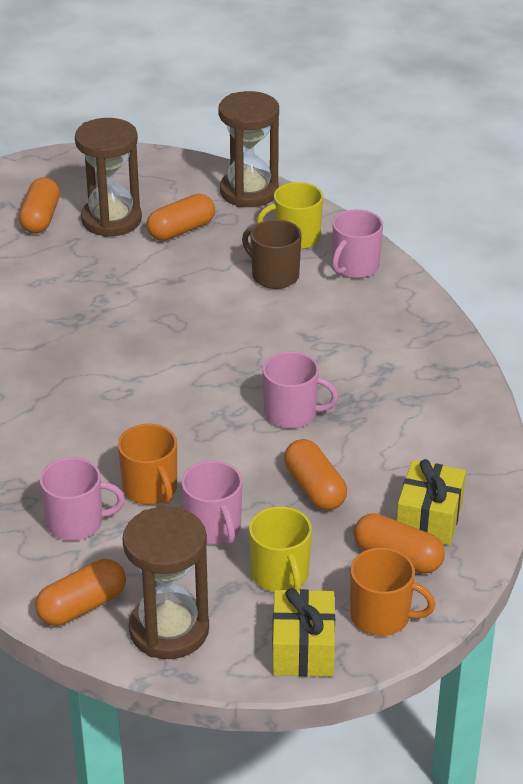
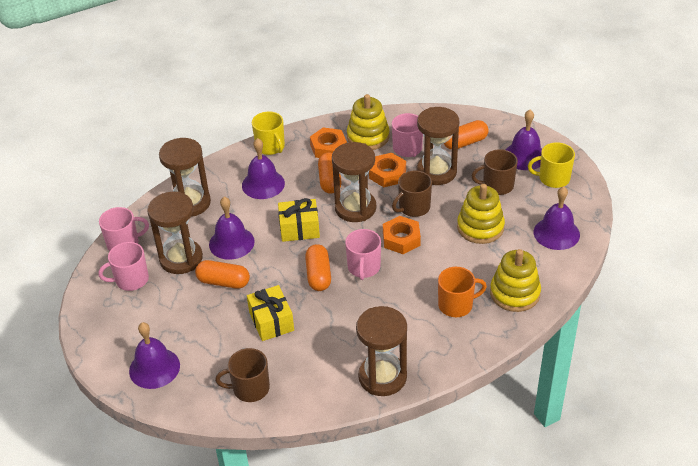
brown hourglass: [75,118,142,237] [122,506,209,659] [219,91,279,207] = 3 -> [147,192,203,274] [159,138,211,217] [332,142,376,222] [356,306,407,396] [417,107,459,185] = 5
brown mug: [242,219,302,289] = 1 -> [215,348,270,402] [392,170,432,217] [471,149,518,195] = 3
orange capsule: [19,177,60,234] [35,559,126,626] [146,194,215,241] [284,439,347,510] [354,513,445,573] = 5 -> [195,260,250,289] [305,244,331,291] [318,153,342,194] [444,120,489,150] = 4
orange mug: [118,424,177,505] [350,548,436,636] = 2 -> [438,267,487,317] = 1
orange nut: none = 0 -> [310,127,347,158] [369,153,406,187] [383,216,421,254] = 3
purple bell: none = 0 -> [129,322,180,389] [209,197,255,260] [242,138,285,199] [506,110,542,170] [534,186,580,250] = 5
yellow stacking toy: none = 0 -> [347,94,389,150] [457,184,505,244] [490,249,541,312] = 3

